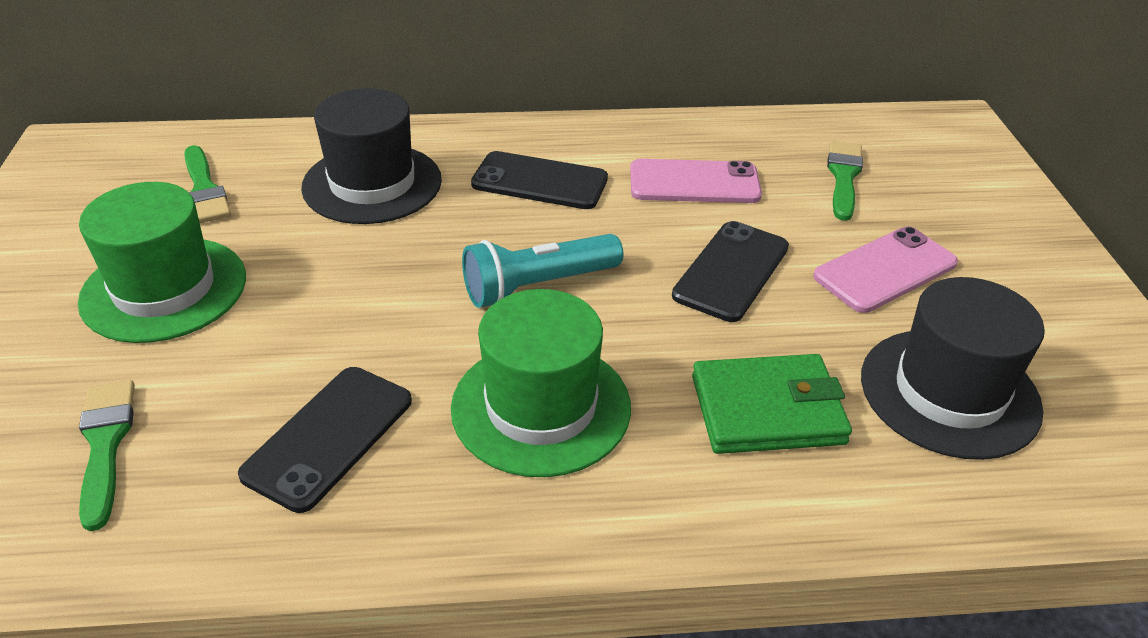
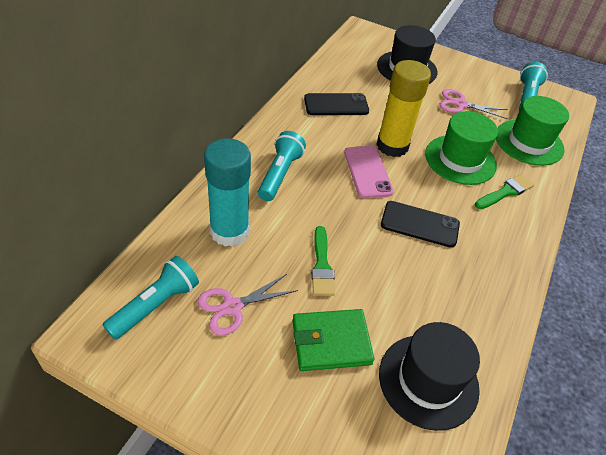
black phone: [238,367,412,513] [471,151,608,209] [672,221,789,322] = 3 -> [304,93,369,115] [381,201,460,248] = 2
green brush: [79,380,135,531] [184,145,231,223] [827,141,863,221] = 3 -> [311,226,335,296] [475,174,534,209] = 2
pink phone: [630,159,762,203] [813,226,958,313] = 2 -> [344,146,394,198] = 1
pink scissors: none = 0 -> [197,274,298,336] [439,89,508,119] = 2
turquoise flashlight: [462,234,623,308] = 1 -> [103,256,199,340] [258,131,306,201] [519,62,548,111] = 3
turquoise glue stick: none = 0 -> [204,138,251,247] = 1
yellow glue stick: none = 0 -> [376,60,431,157] = 1

